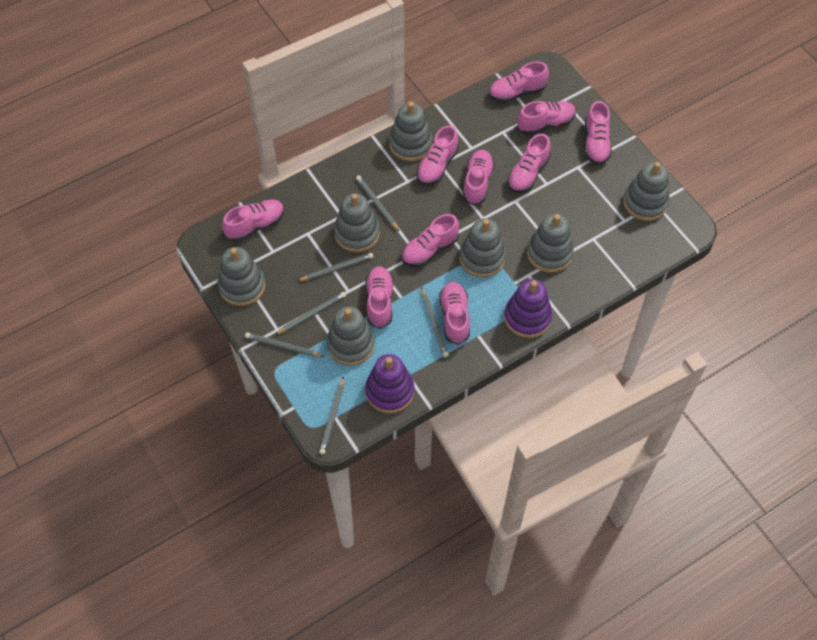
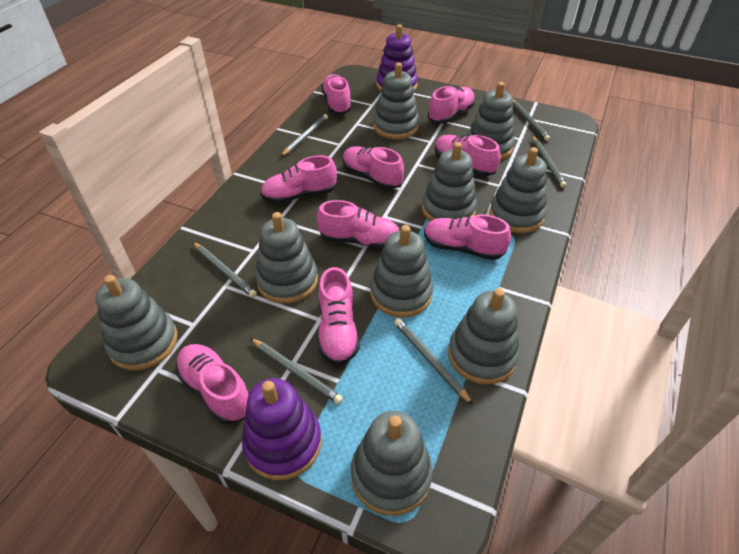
grey stacking toy: [218,247,265,306] [326,306,375,365] [334,193,380,253] [389,102,433,161] [459,218,506,277] [527,214,574,273] [623,162,670,221] = 7 -> [96,275,177,371] [255,212,318,304] [351,411,433,516] [370,225,433,318] [374,63,419,139] [422,142,477,221] [448,288,519,385] [467,82,515,160] [489,147,547,233] = 9
pink shoe: [222,200,284,242] [365,266,394,329] [402,214,459,267] [417,125,459,185] [439,282,470,345] [463,150,494,205] [489,62,549,103] [508,134,550,193] [517,101,576,135] [585,101,612,165] = 10 -> [175,344,249,424] [260,156,337,204] [317,200,399,249] [318,267,360,366] [321,74,352,115] [343,146,404,189] [424,215,511,260] [428,86,475,124] [435,135,500,176] = 9

